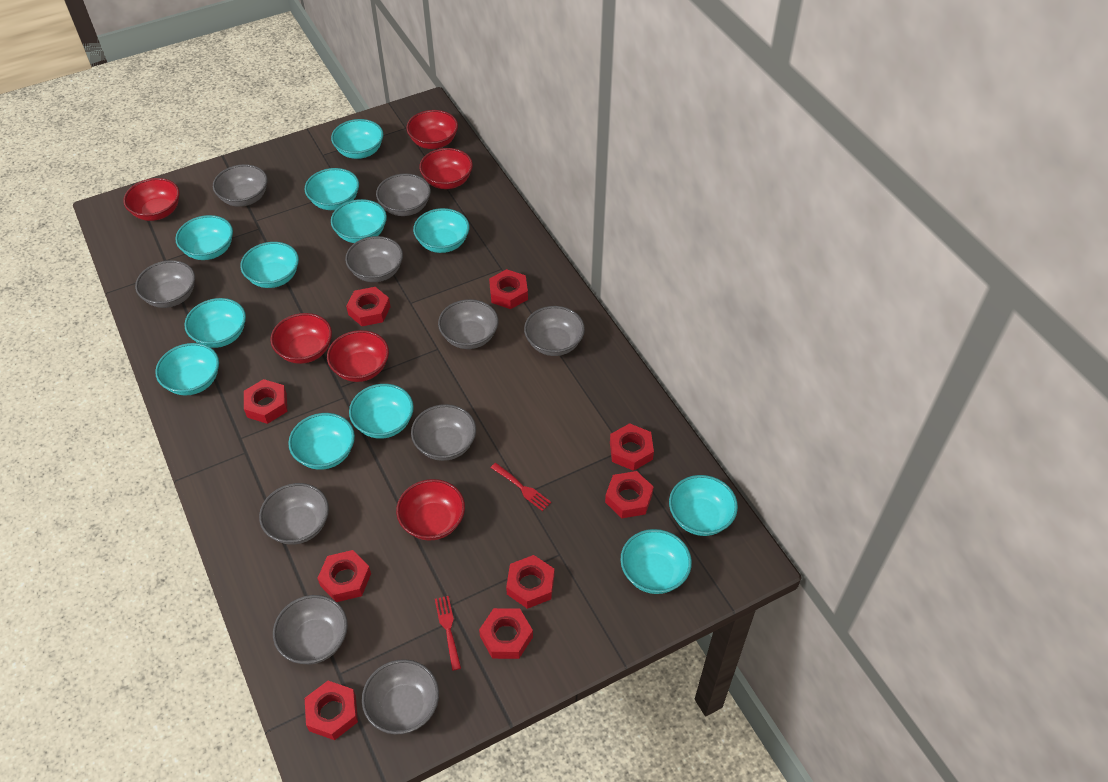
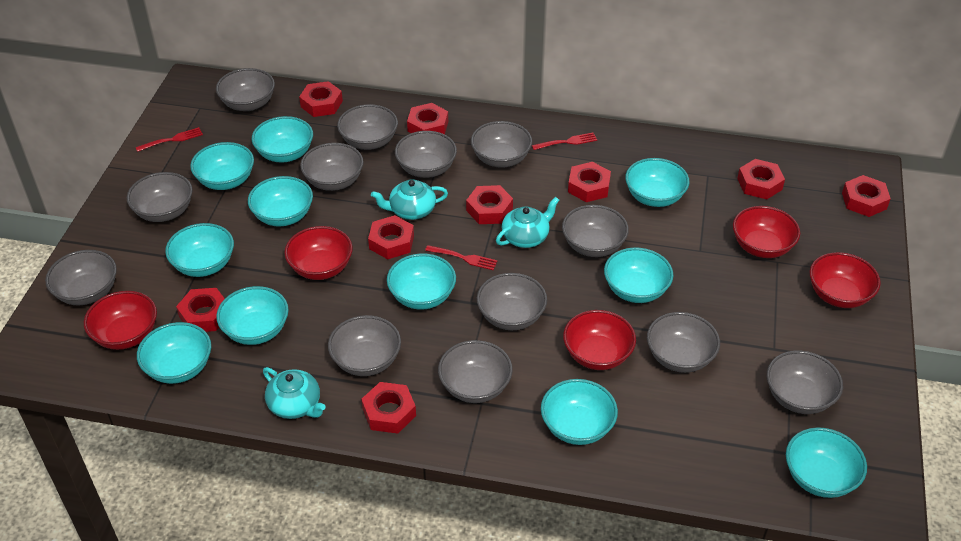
grey bowl: [135,260,195,308] [213,164,268,207] [259,483,329,545] [273,595,348,664] [345,236,403,282] [362,659,439,734] [376,173,431,216] [411,404,476,461] [438,299,498,349] [524,306,585,356] = 10 -> [45,250,117,305] [127,172,192,222] [216,68,275,111] [300,143,363,191] [328,315,401,376] [337,104,398,150] [395,131,457,178] [438,340,513,403] [471,121,532,168] [477,273,547,330] [562,205,629,257] [647,312,720,373] [767,351,843,414] = 13
red bowl: [123,178,180,221] [270,313,332,364] [327,330,389,382] [396,479,465,541] [406,110,458,149] [419,148,473,189] = 6 -> [84,291,157,350] [284,226,353,280] [563,310,636,370] [733,206,800,258] [810,252,881,308] = 5
red fork: [435,596,461,671] [491,463,551,511] = 2 -> [136,127,203,152] [425,245,498,270] [532,133,597,150] = 3
turquoise bowl: [155,343,219,396] [175,215,233,260] [184,298,246,348] [240,242,299,288] [288,413,355,470] [305,168,359,210] [331,119,383,159] [331,199,387,243] [349,384,414,439] [413,208,469,253] [620,529,692,594] [669,475,738,536] = 12 -> [137,322,211,384] [165,223,234,277] [190,142,254,190] [216,286,289,345] [248,176,313,226] [252,116,313,163] [387,253,456,310] [541,379,618,445] [604,247,673,303] [625,158,689,207] [786,427,867,498] = 11
turquoise teapot: none = 0 -> [263,367,326,419] [371,179,448,220] [496,197,559,248] = 3

